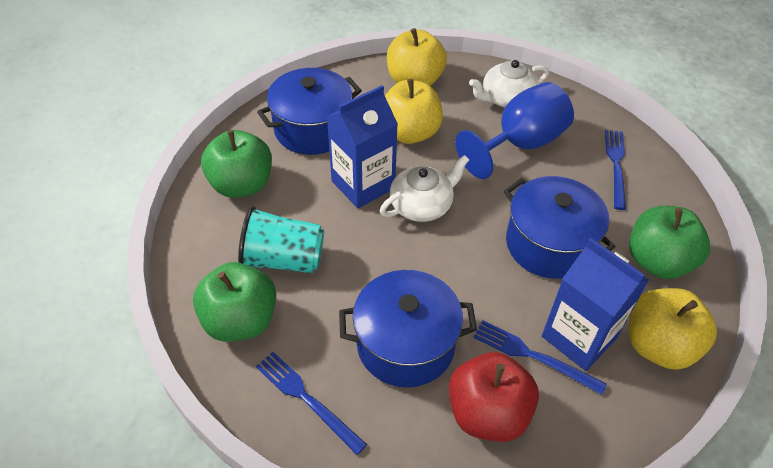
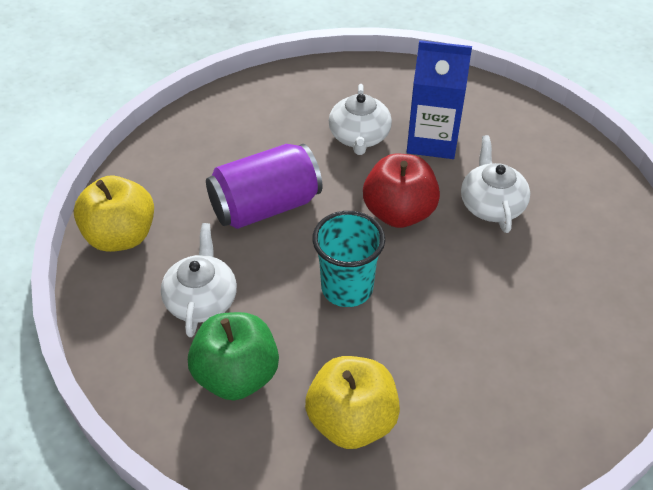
blue carton: [327,85,398,208] [542,238,649,371] = 2 -> [407,40,472,159] = 1
blue fork: [256,352,367,455] [473,321,607,395] [605,130,626,210] = 3 -> none = 0
blue goblet: [455,82,574,179] = 1 -> none = 0
blue pot: [257,68,362,155] [339,270,477,387] [504,176,616,279] = 3 -> none = 0
green apple: [193,262,276,342] [201,130,272,198] [629,206,710,279] = 3 -> [188,312,279,400] = 1
purple can: none = 0 -> [206,144,322,229] = 1
white teapot: [379,155,469,222] [469,60,549,107] = 2 -> [161,223,237,337] [329,84,392,155] [461,135,530,233] = 3
yellow apple: [385,79,443,144] [387,28,447,86] [629,288,717,370] = 3 -> [74,176,154,252] [305,356,400,449] = 2

